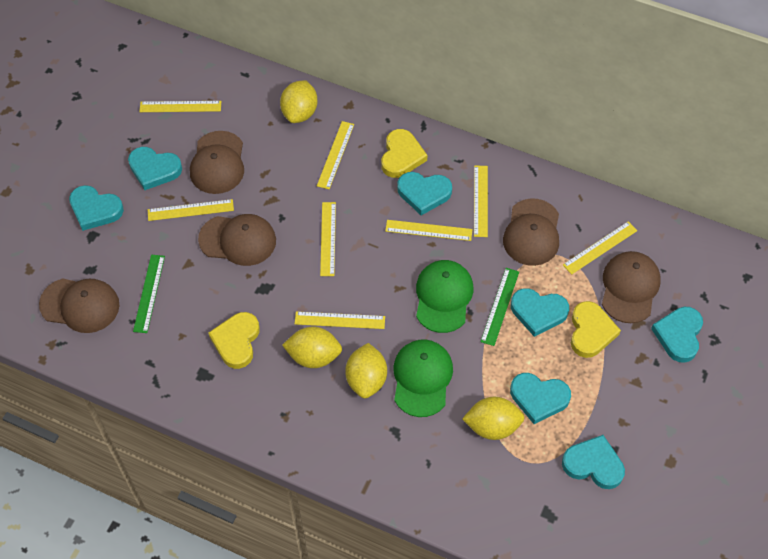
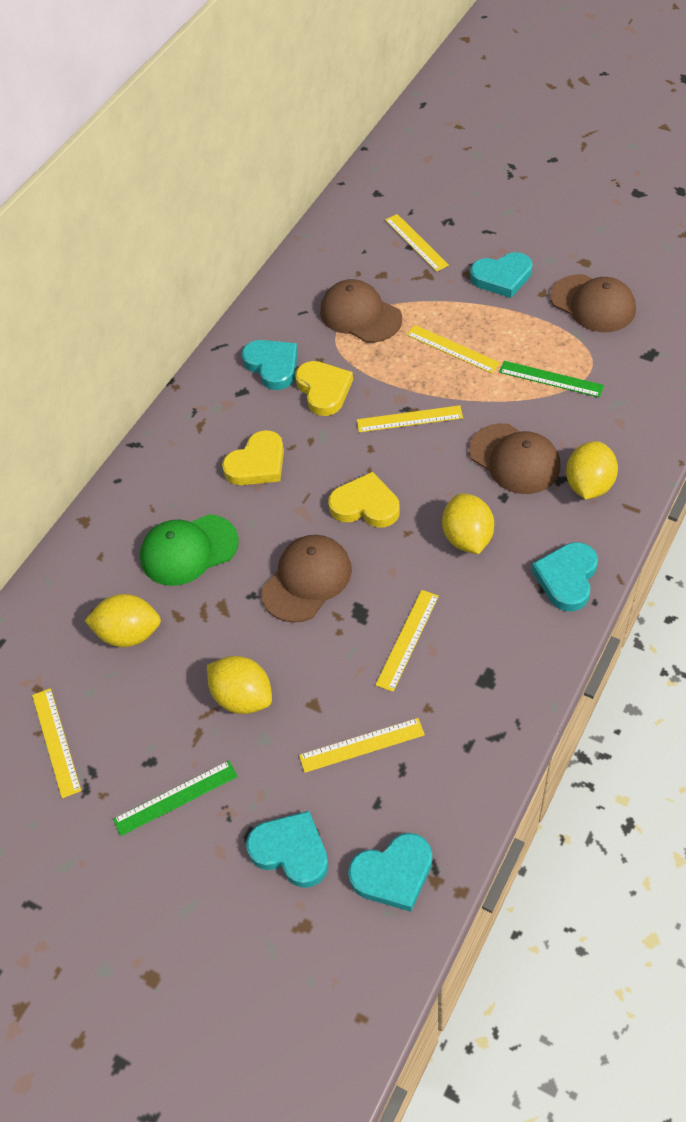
brown cap: [39,278,119,333] [190,131,244,194] [198,214,276,266] [503,198,559,266] [602,251,661,323] = 5 -> [261,535,352,623] [320,279,402,343] [469,423,560,494] [550,274,636,332] = 4
green cap: [393,340,453,417] [416,260,474,333] = 2 -> [140,514,239,586] = 1
turquoise heart: [69,185,124,231] [128,147,182,190] [397,172,452,215] [510,373,571,424] [511,288,569,337] [562,435,625,489] [651,307,703,363] = 7 -> [242,340,298,390] [246,811,329,888] [348,833,432,912] [470,252,532,298] [532,542,598,611] = 5
yellow ruler: [139,101,221,112] [148,199,234,221] [295,311,385,329] [317,121,354,189] [320,202,336,276] [385,220,473,241] [474,165,488,237] [563,221,638,275] = 8 -> [32,688,81,798] [299,718,425,773] [357,405,463,432] [375,590,439,692] [385,214,449,272] [406,325,500,373] = 6

